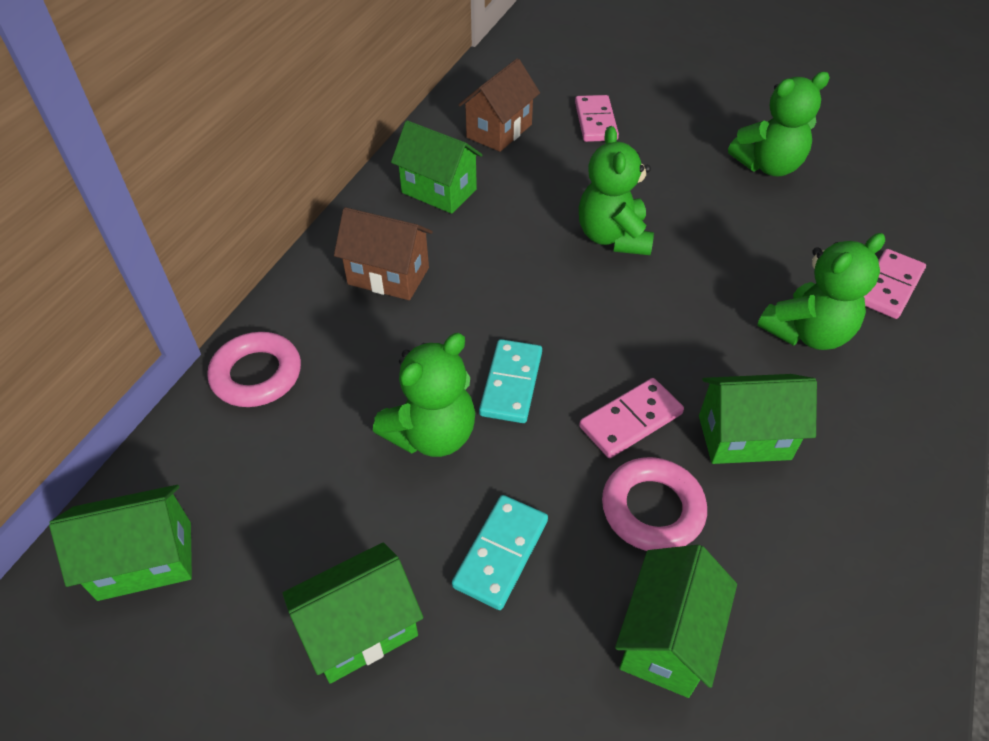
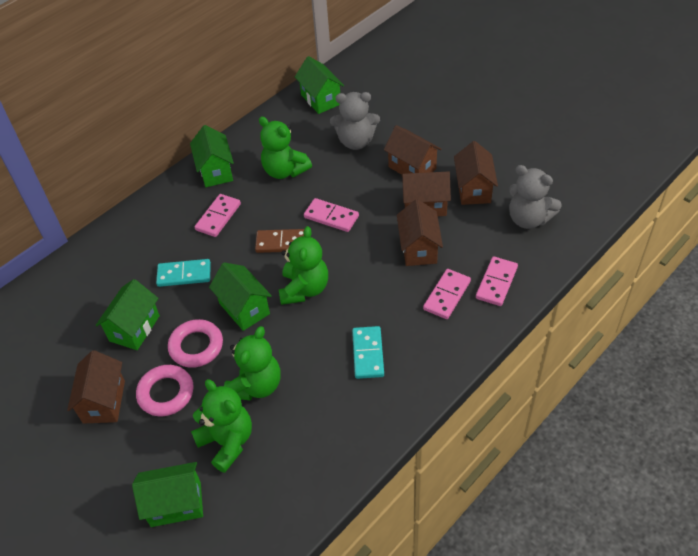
brown domino: none = 0 -> [255,229,304,253] = 1
brown house: [334,207,433,300] [458,58,540,152] = 2 -> [67,350,125,424] [384,125,442,175] [397,199,443,266] [401,171,451,216] [454,141,498,205] = 5
grey teddy bear: none = 0 -> [330,92,380,150] [509,165,562,229] = 2
pink domino: [575,95,619,142] [579,378,684,458] [864,249,926,319] = 3 -> [195,194,241,237] [304,198,359,232] [423,269,471,319] [476,256,518,306] = 4

